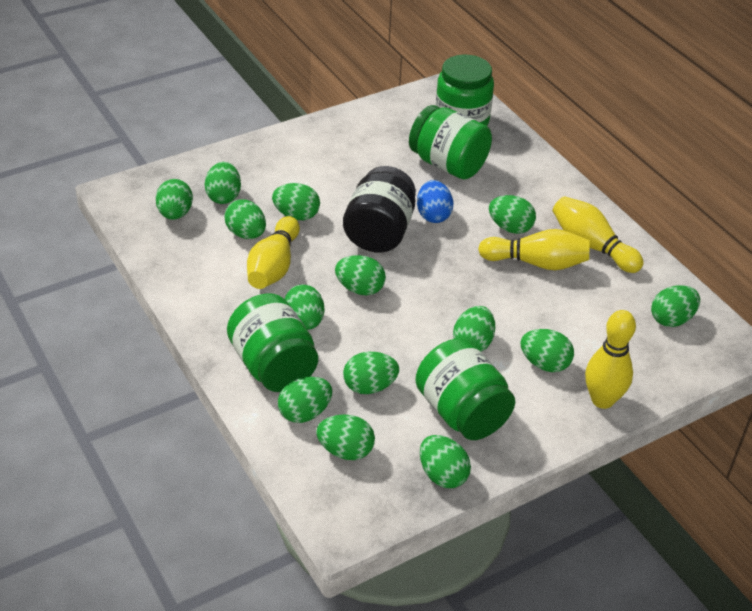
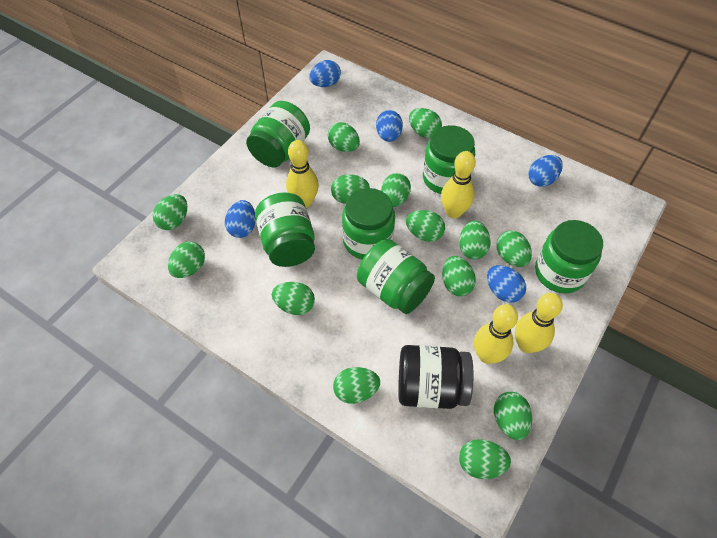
blue egg: [417,180,454,223] = 1 -> [225,200,256,238] [309,60,341,87] [376,110,403,142] [487,265,526,303] [528,155,563,187] = 5
green jar: [227,293,318,392] [409,105,492,180] [415,338,515,440] [435,55,494,126] = 4 -> [246,101,310,167] [255,192,315,267] [342,188,395,260] [357,239,435,314] [423,125,475,194] [535,220,603,293] = 6

